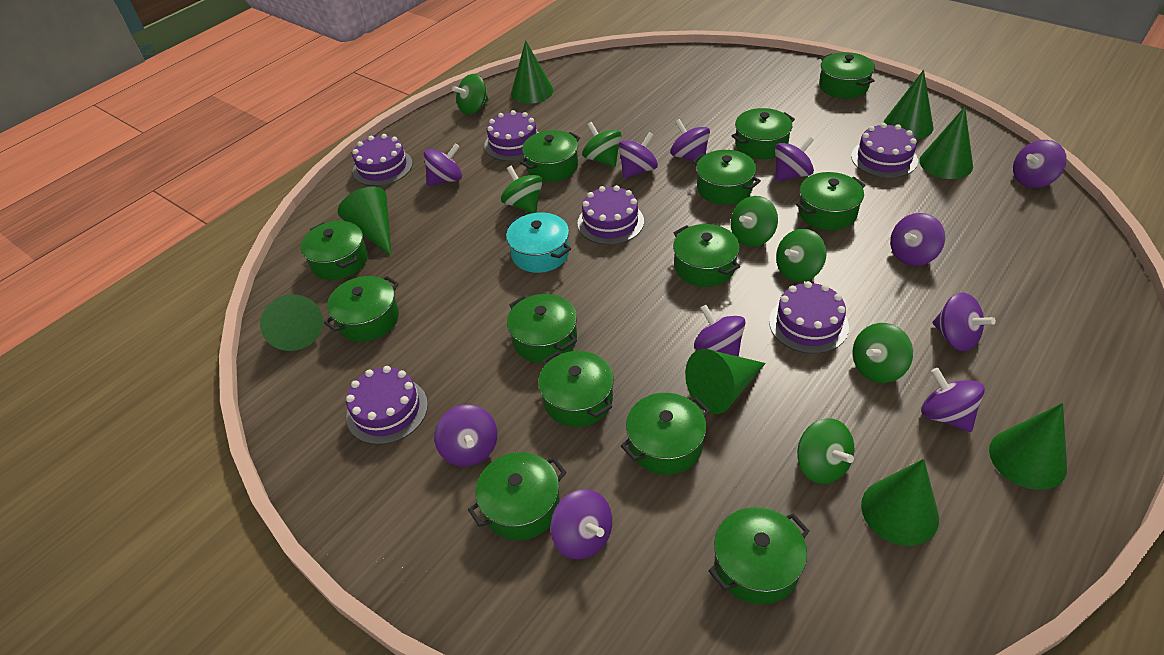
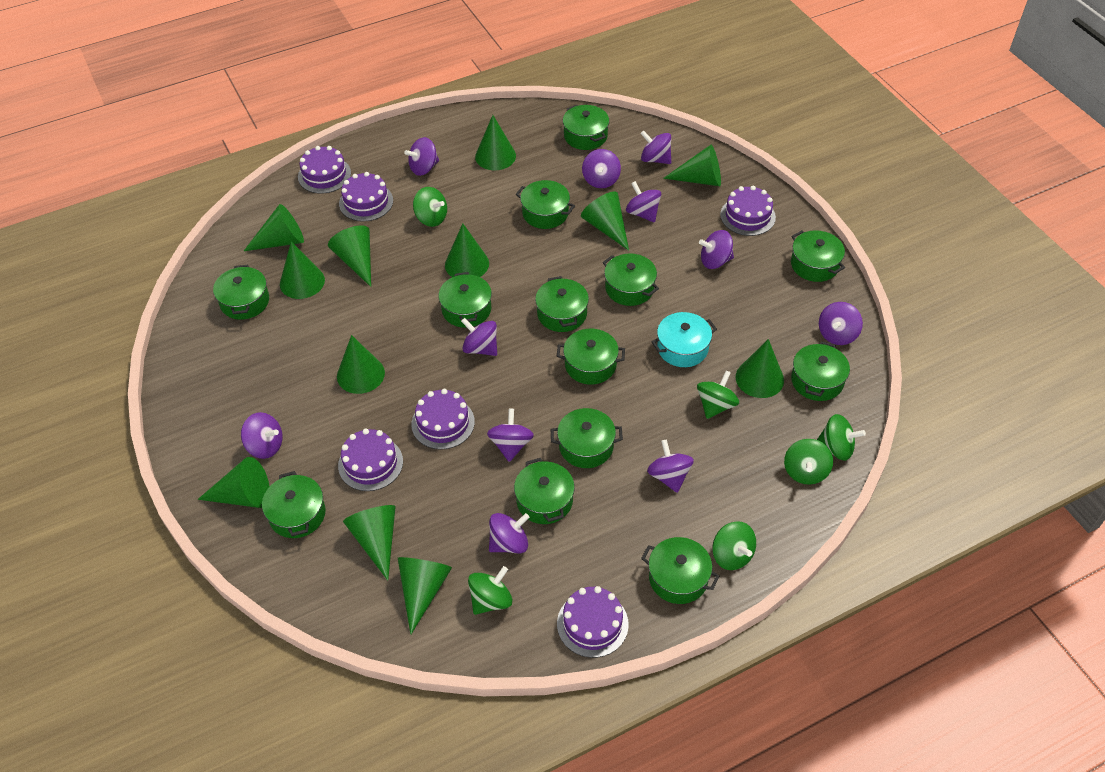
green cone: [260,294,323,351] [338,186,391,256] [511,40,554,104] [685,349,766,414] [861,459,939,546] [883,70,934,139] [919,107,973,179] [989,403,1067,490] = 8 -> [198,457,269,508] [244,204,304,251] [280,241,325,299] [328,225,371,287] [337,335,385,394] [343,505,396,580] [398,557,452,635] [445,223,489,277] [475,115,516,170] [581,191,629,250] [663,145,721,186] [736,339,784,398] = 12
green spinning top: [452,74,489,115] [501,166,543,213] [582,122,622,167] [730,196,778,247] [776,229,826,282] [797,418,854,484] [853,323,913,383] = 7 -> [413,187,447,227] [468,566,513,615] [697,370,739,419] [712,521,756,570] [784,439,833,485] [817,414,866,461] = 6

